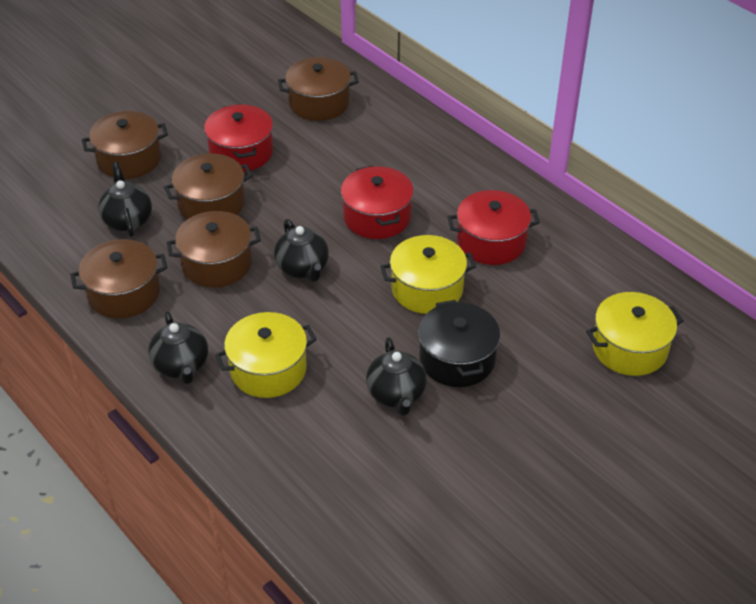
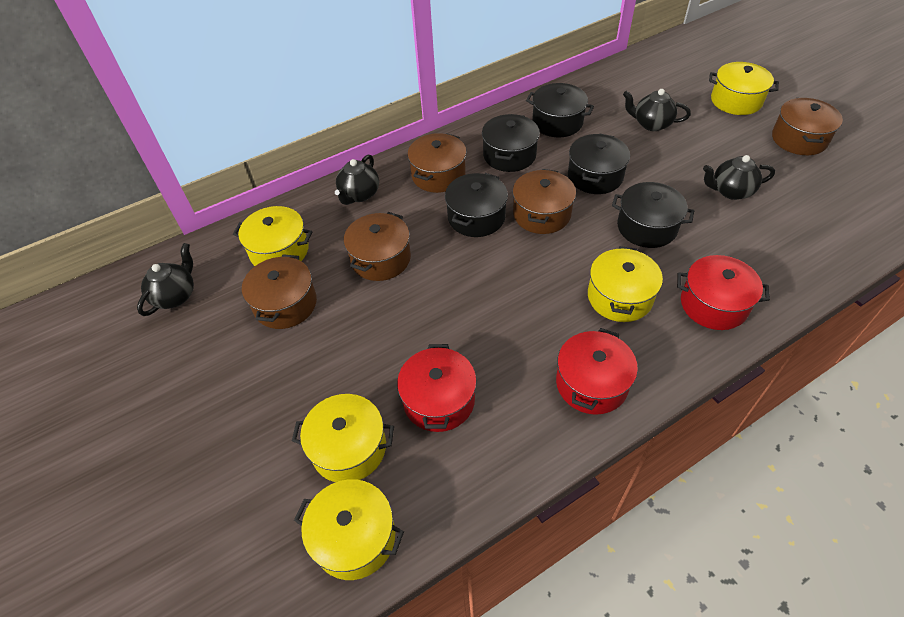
black pot: [418,300,500,387] = 1 -> [445,173,508,237] [482,114,540,172] [526,83,594,137] [568,134,630,194] [612,182,694,248] = 5
yellow pot: [215,312,317,398] [380,235,476,314] [586,292,684,376] = 3 -> [233,206,312,266] [292,394,394,482] [294,479,404,580] [588,246,663,322] [709,62,779,115] = 5

